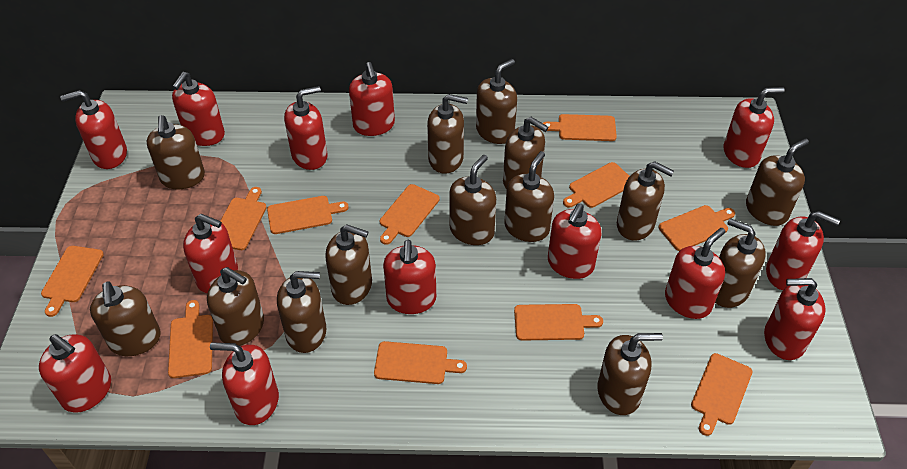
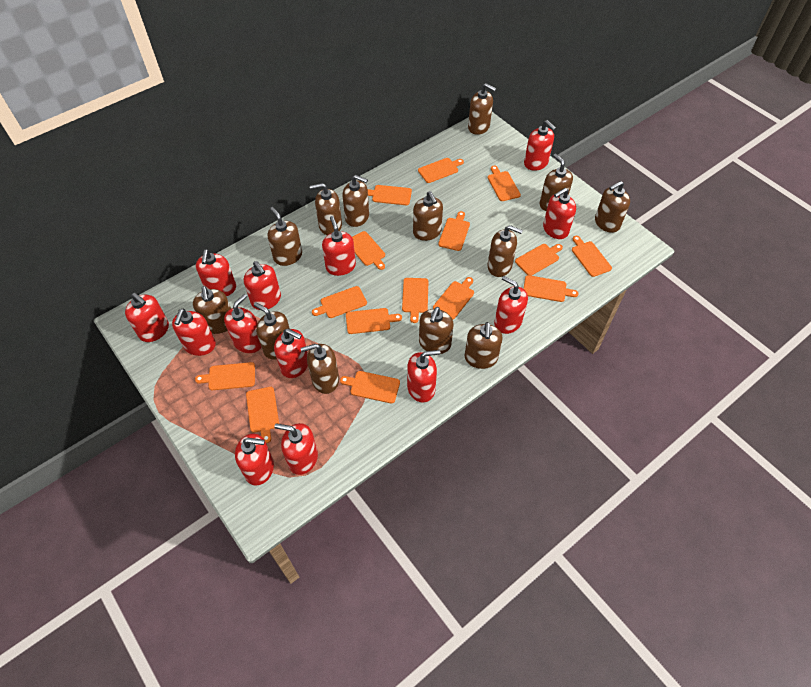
brown soap dispenser: [90,282,161,356] [147,115,205,190] [207,267,264,346] [277,271,326,353] [325,225,372,305] [427,94,468,174] [449,155,496,245] [476,59,517,144] [503,117,548,189] [504,151,554,242] [597,333,663,415] [617,161,674,241] [715,218,766,308] [746,138,809,226] = 14 -> [193,286,231,334] [254,302,290,360] [268,207,302,266] [301,344,339,394] [310,183,342,235] [343,175,369,227] [413,191,443,241] [419,307,454,354] [465,322,503,369] [468,83,496,135] [488,225,523,277] [540,154,573,211] [595,181,630,233] = 13
orange cutting board: [41,246,104,317] [168,300,213,378] [220,187,267,250] [267,196,349,234] [374,341,467,384] [380,184,440,245] [514,304,603,341] [543,114,617,141] [563,162,629,208] [658,205,735,251] [691,353,753,436] = 11 -> [195,362,255,390] [246,387,279,443] [312,286,367,318] [340,371,400,404] [346,308,402,334] [352,231,385,270] [368,185,412,205] [402,278,428,323] [418,158,464,183] [433,277,474,320] [438,211,470,251] [488,166,521,201] [515,244,563,276] [523,275,578,302] [572,236,612,277] = 15

